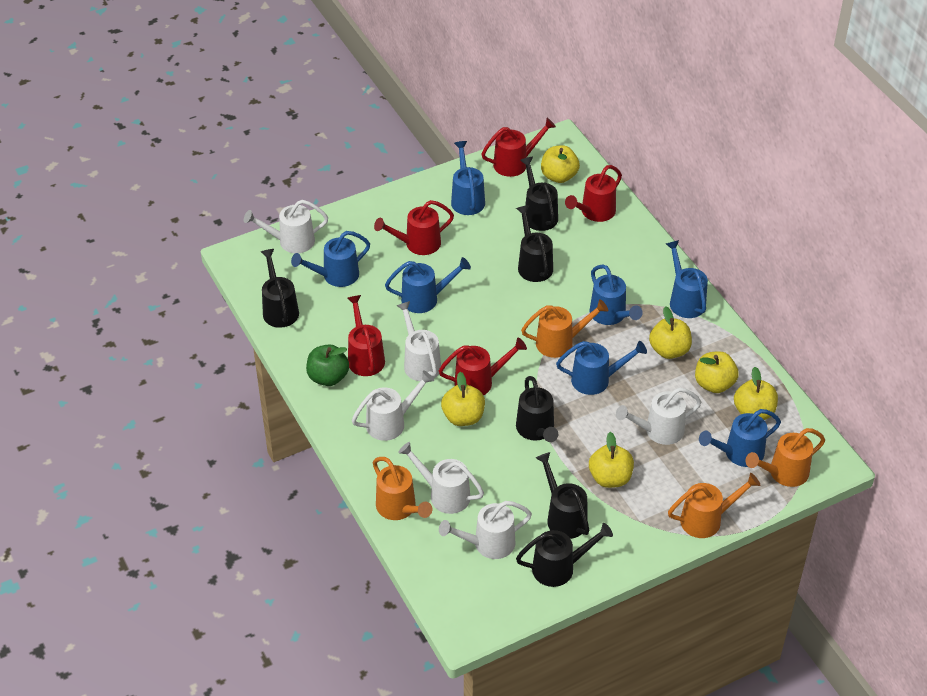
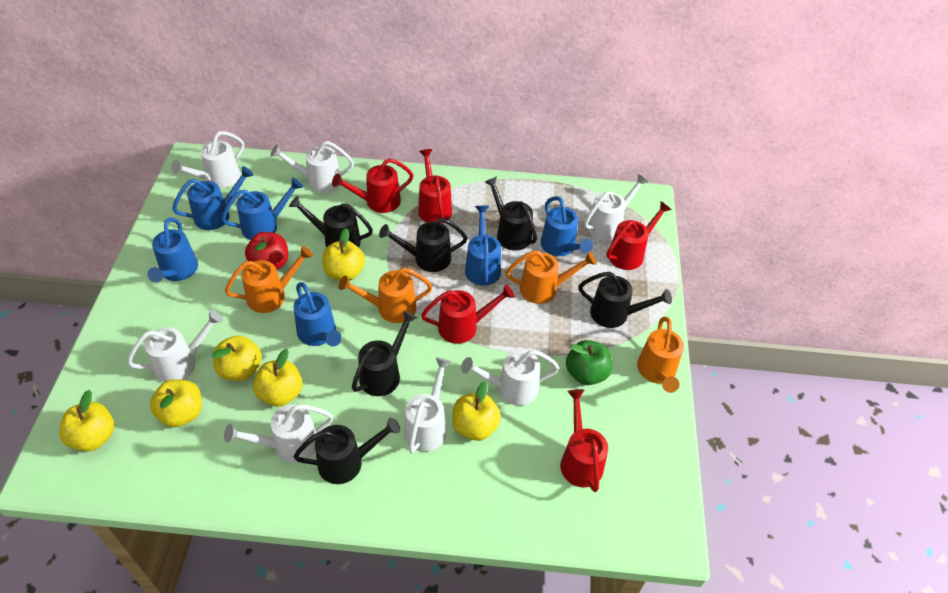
blue watering can: [291,231,370,287] [385,257,471,313] [451,141,485,215] [556,341,647,395] [590,265,643,325] [666,240,708,318] [699,409,781,467] = 7 -> [148,218,198,283] [172,166,254,230] [221,178,303,240] [294,282,342,347] [465,206,501,286] [541,196,593,256] = 6
red apple: none = 0 -> [245,232,288,270] = 1
white watering can: [244,200,328,253] [352,370,434,441] [396,301,441,381] [398,442,484,514] [439,501,532,559] [616,388,701,445] = 6 -> [127,310,223,382] [171,131,244,188] [224,404,333,463] [270,141,354,193] [404,357,451,454] [461,350,559,406] [584,174,648,240] = 7

